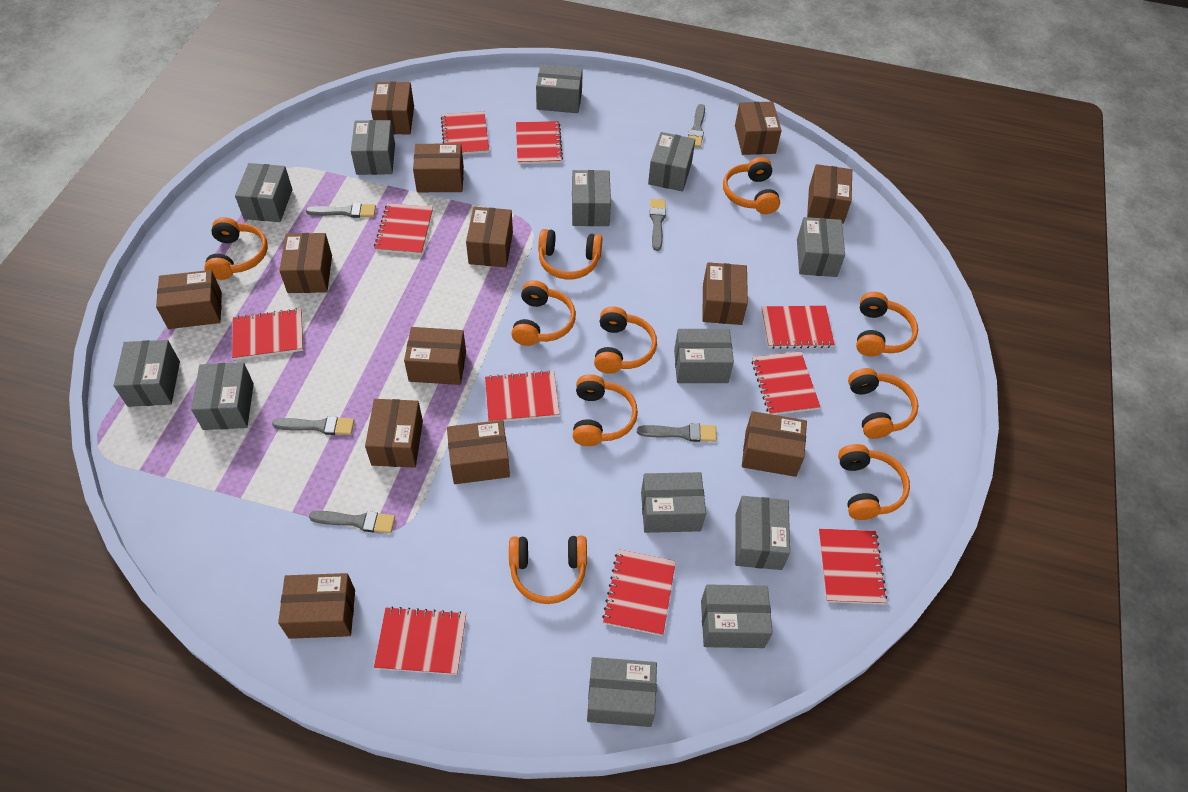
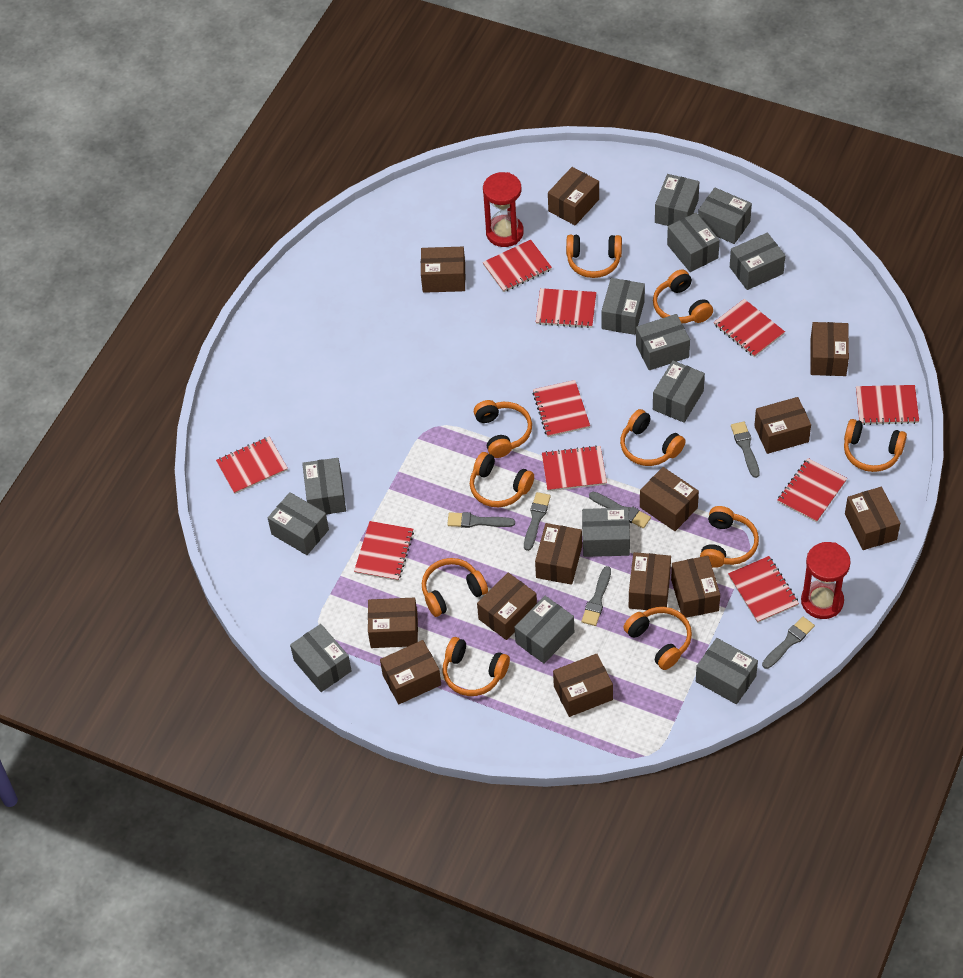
red hourglass: none = 0 -> [483,172,524,247] [801,542,851,619] = 2

